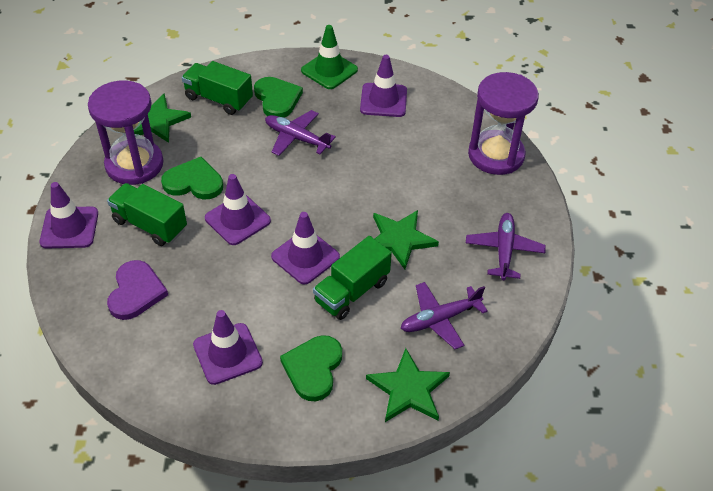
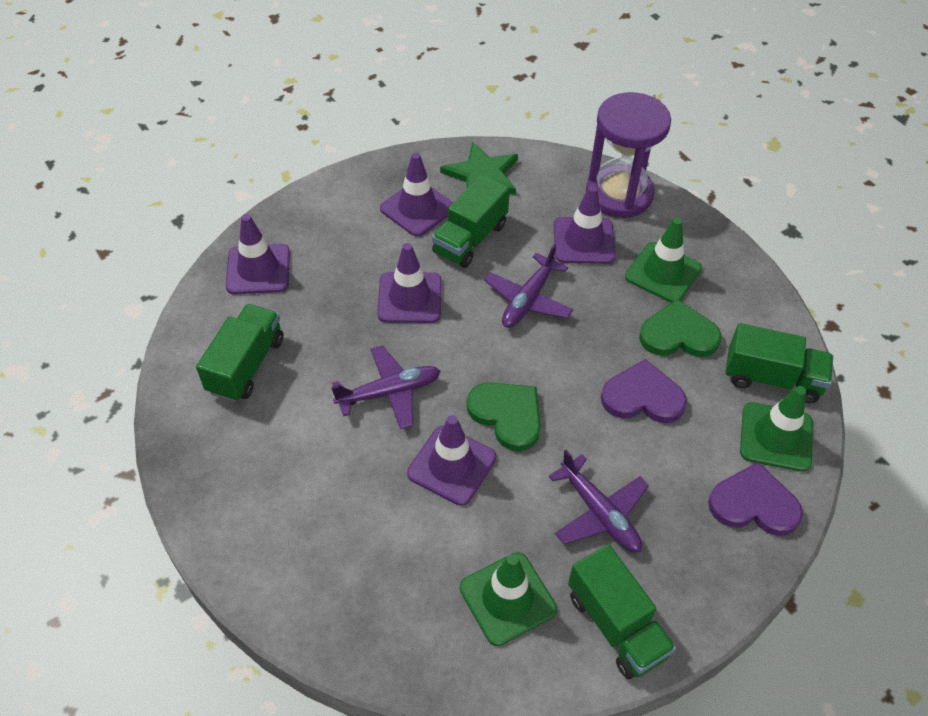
green heart: [161,157,223,199] [254,77,303,118] [280,335,342,401] = 3 -> [467,383,541,451] [639,299,722,357] = 2
green star: [134,93,191,143] [366,348,450,422] [373,210,439,269] = 3 -> [440,142,518,195] = 1
green traffic cone: [301,25,358,89] = 1 -> [460,552,557,646] [625,218,702,303] [740,386,813,472] = 3
green truck: [107,183,187,246] [181,61,253,115] [313,236,392,320] = 3 -> [196,304,284,402] [432,174,510,268] [568,544,676,679] [725,323,833,403] = 4
purple heart: [107,260,168,320] = 1 -> [601,359,687,423] [708,462,803,536] = 2
purple hourglass: [88,80,163,185] [468,72,539,175] = 2 -> [586,92,671,218] = 1

